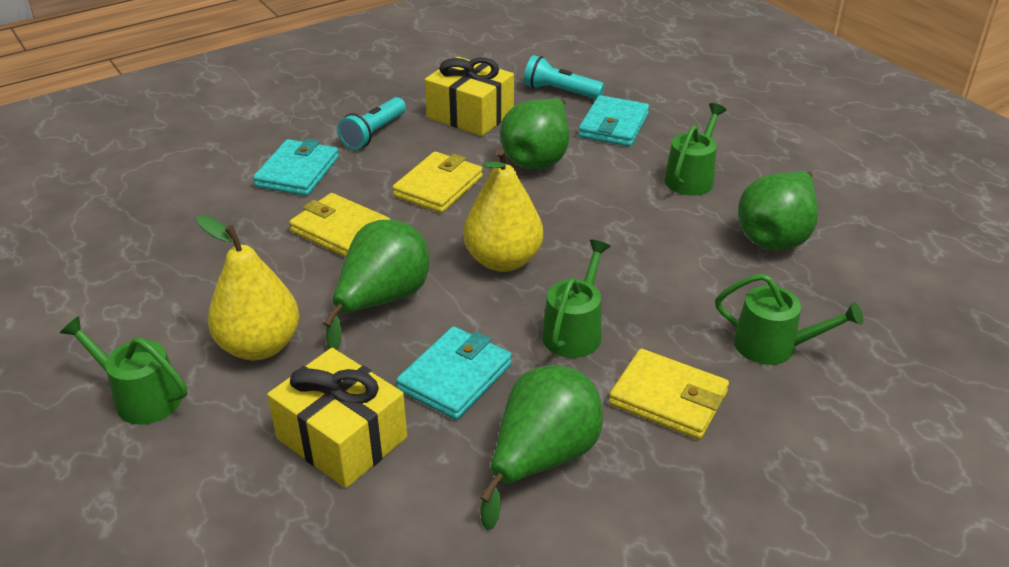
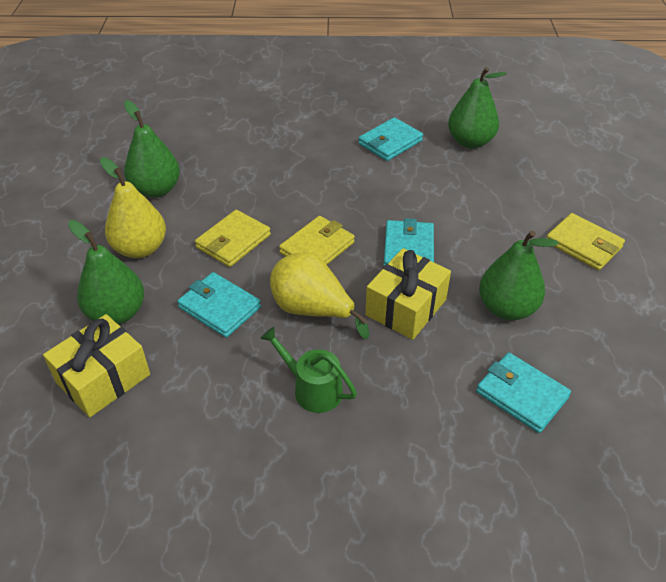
green watering can: [60,316,187,425] [542,240,611,358] [664,103,726,196] [715,273,863,365] = 4 -> [260,327,357,413] = 1
turquoise flashlight: [337,97,406,150] [524,55,605,99] = 2 -> none = 0
turquoise wallet: [253,139,339,196] [396,326,512,420] [578,95,649,147] = 3 -> [177,272,261,338] [358,117,423,161] [383,218,434,266] [476,352,571,433] = 4

